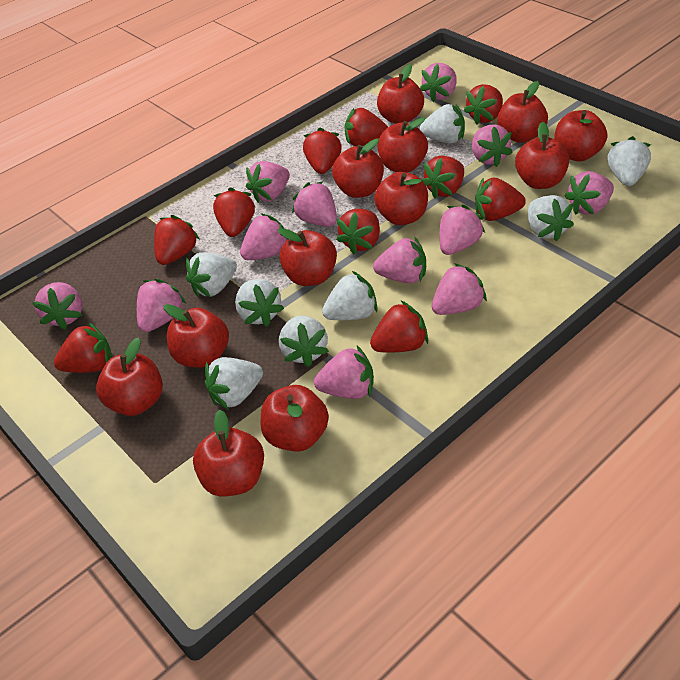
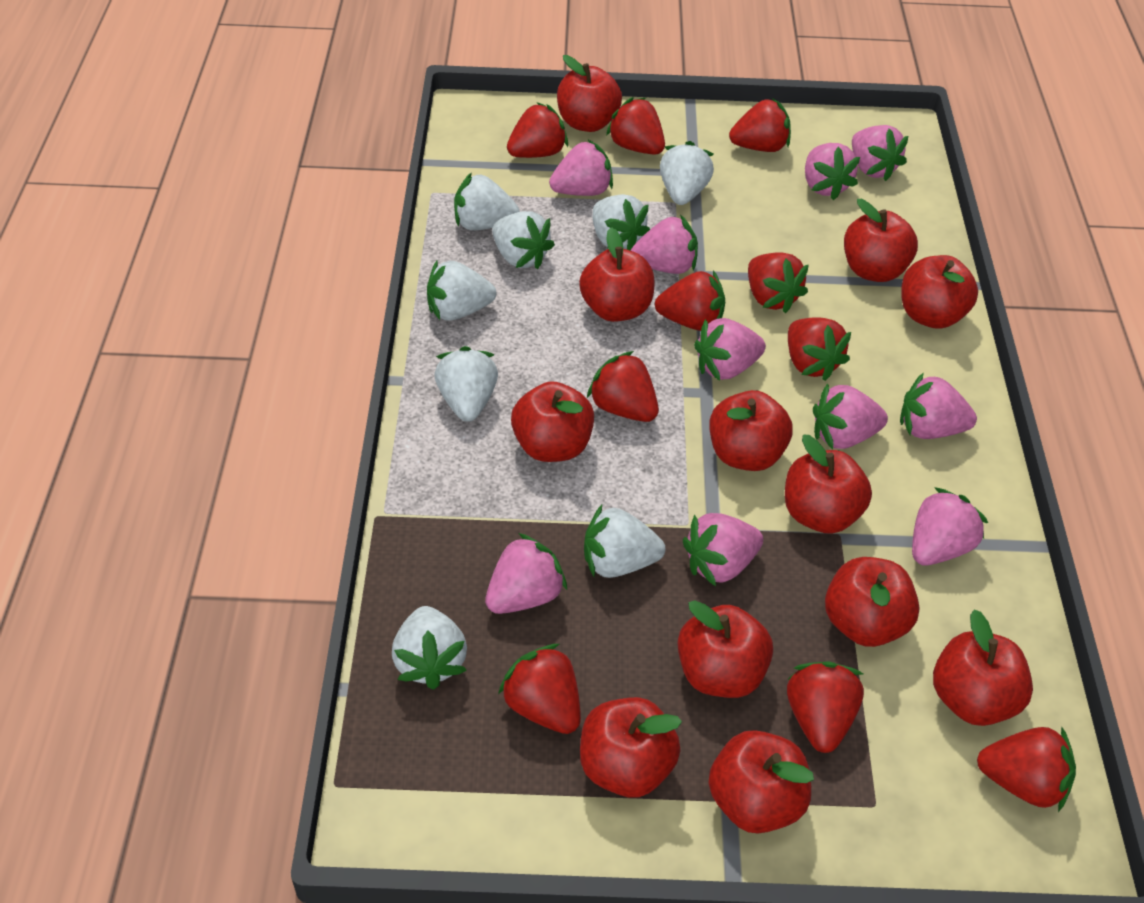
pink strawberry: [33,282,82,330] [137,279,186,332] [240,213,288,260] [246,161,290,203] [292,181,337,227] [314,346,374,399] [373,236,426,284] [420,63,457,102] [432,263,487,315] [440,205,485,255] [472,124,513,167] [564,171,614,215] = 12 -> [485,533,567,614] [549,140,613,196] [631,215,698,274] [683,513,763,586] [694,318,766,381] [805,143,860,201] [813,383,888,450] [852,125,908,181] [900,372,977,439] [912,487,988,566] = 10

